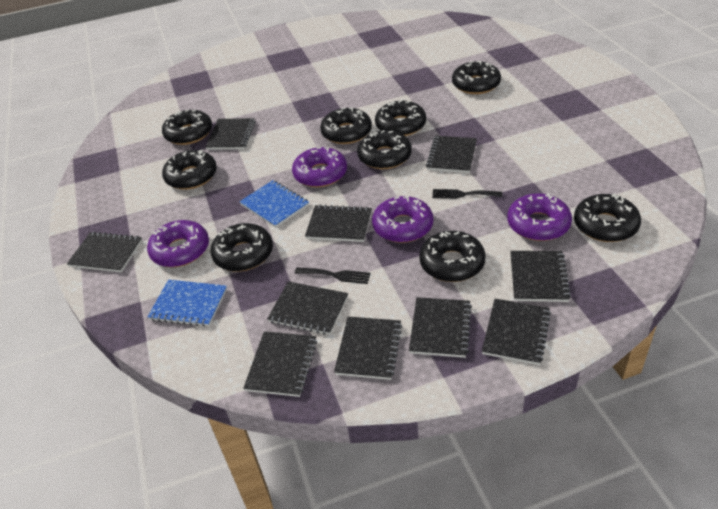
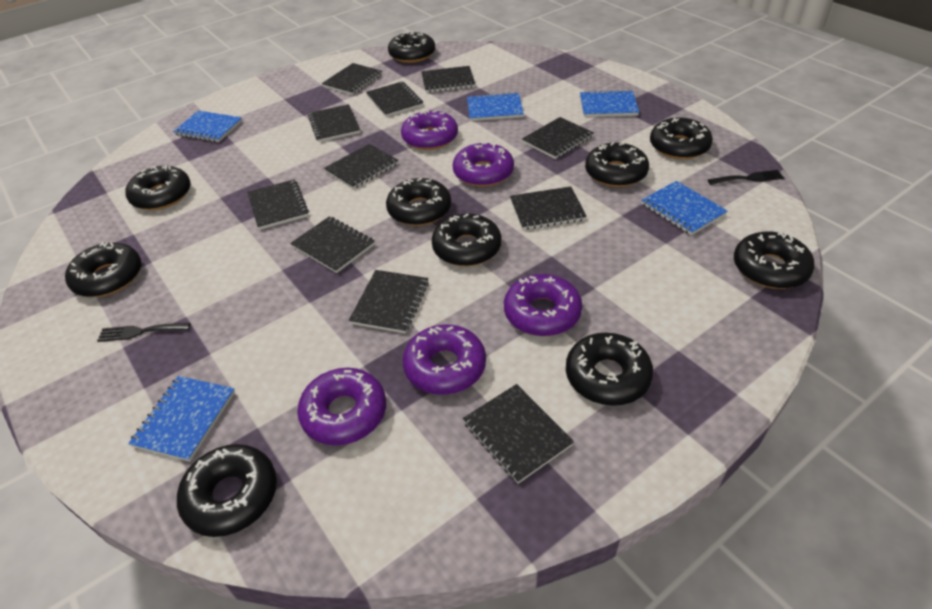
black donut: [162,110,212,145] [162,150,217,190] [211,223,273,272] [320,107,372,144] [357,130,412,169] [375,100,426,136] [419,231,486,282] [452,61,501,94] [574,193,641,242] = 9 -> [65,242,141,297] [126,165,191,210] [177,444,277,537] [386,178,451,226] [388,31,435,63] [431,213,501,266] [566,333,653,406] [585,142,649,187] [650,118,713,159] [734,231,815,289] = 10
black notebook: [67,232,142,272] [205,118,255,150] [243,331,317,397] [267,281,348,335] [305,205,372,242] [334,317,402,380] [409,297,472,358] [426,136,477,173] [482,299,551,365] [510,251,571,302] = 10 -> [247,179,309,230] [290,216,375,273] [308,104,361,142] [322,63,382,95] [324,144,398,189] [349,270,429,333] [366,82,423,117] [421,66,475,93] [463,384,574,484] [510,186,587,230] [522,117,594,159] = 11
blue notebook: [148,280,227,327] [239,180,309,228] = 2 -> [128,376,235,462] [173,111,242,142] [467,92,524,121] [580,90,639,117] [641,181,728,235] = 5
purple donut: [147,220,209,267] [292,147,347,187] [372,196,433,243] [507,193,572,241] = 4 -> [297,368,386,445] [401,110,458,150] [403,324,486,395] [453,142,514,187] [504,274,582,336] = 5

